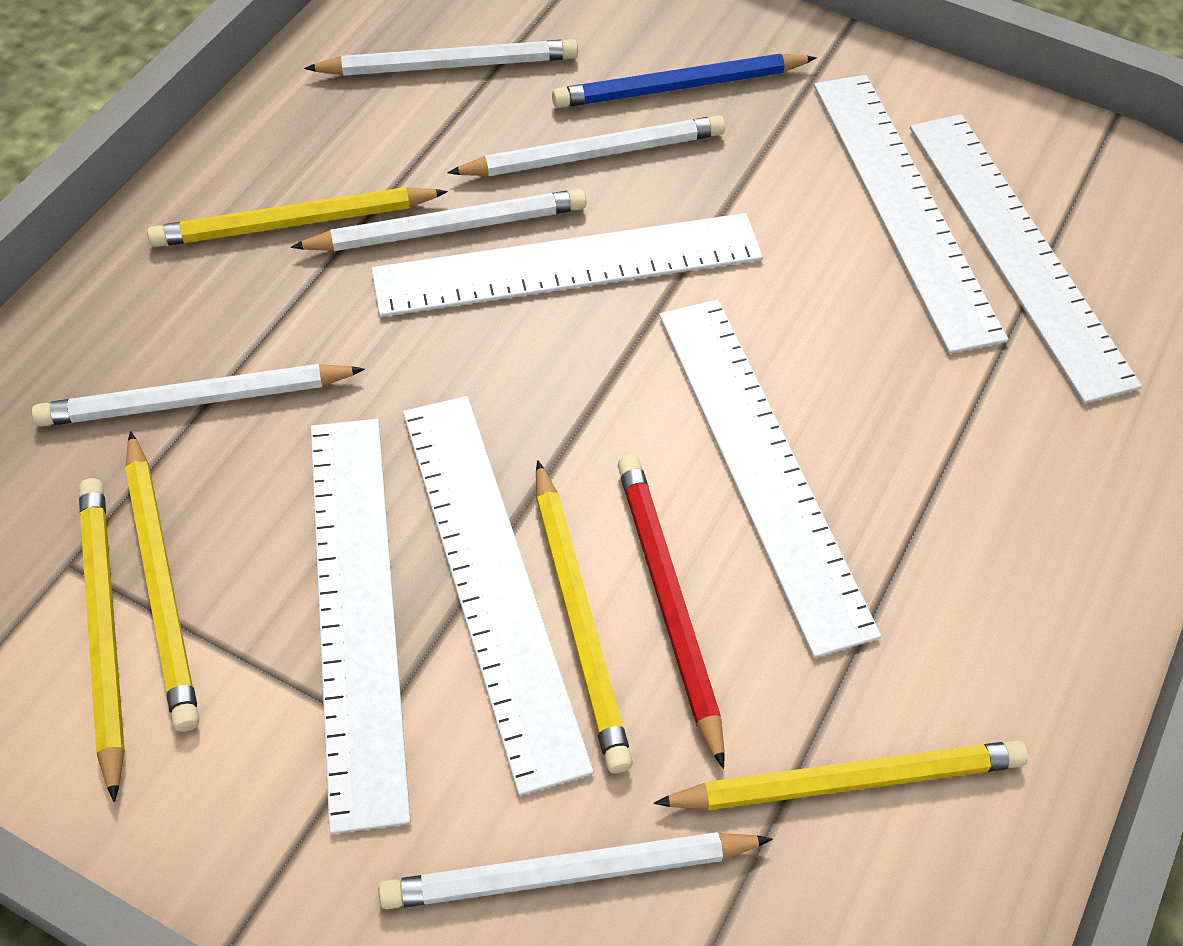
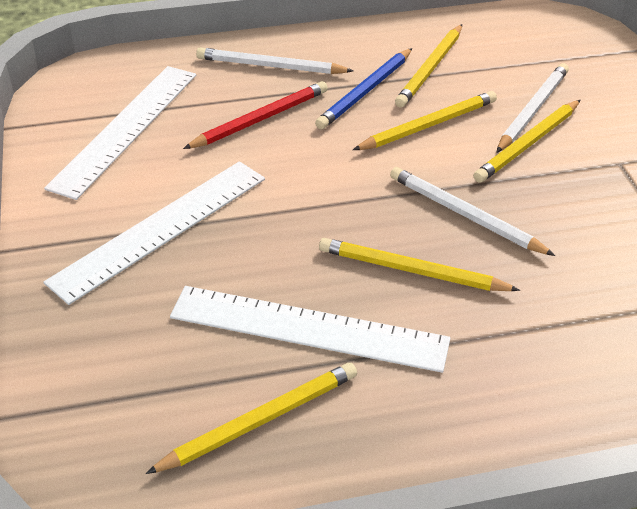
white pencil: [32,364,365,427] [291,189,586,251] [304,39,578,76] [378,832,773,909] [447,115,725,176] = 5 -> [196,47,353,74] [390,167,555,256] [496,63,569,153] = 3
white ruler: [310,419,411,834] [371,213,763,317] [403,396,594,796] [659,299,881,658] [814,75,1008,354] [910,114,1142,404] = 6 -> [43,161,265,305] [44,66,196,200] [170,286,450,373] = 3

